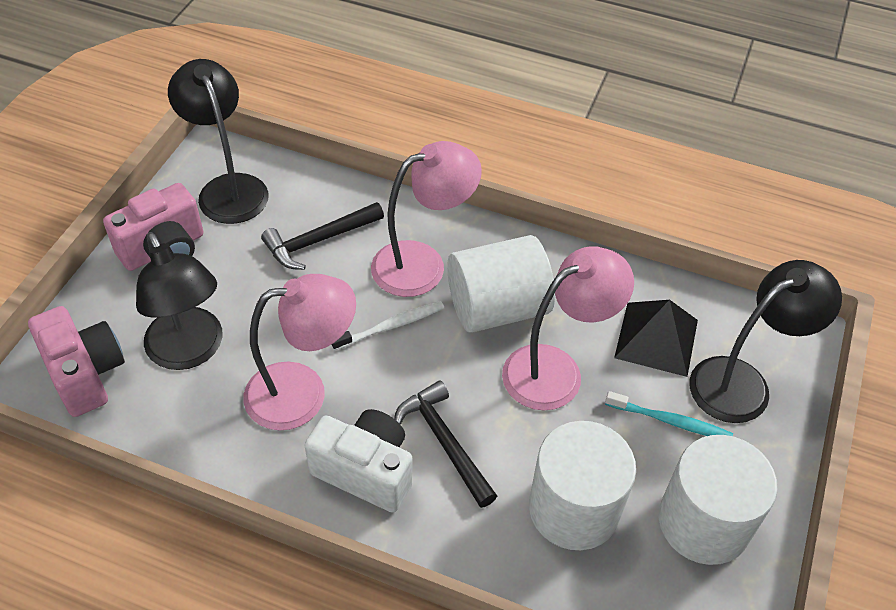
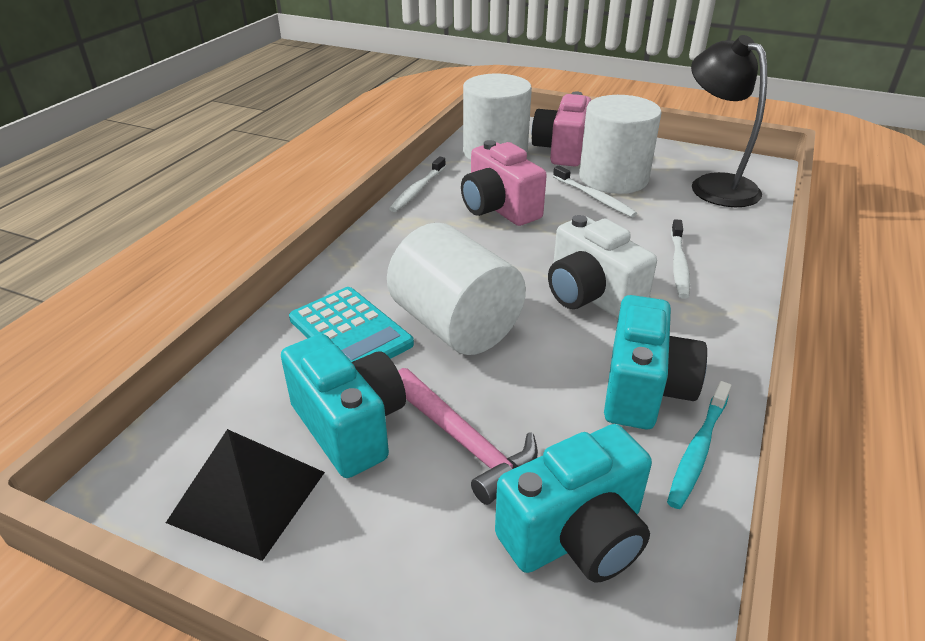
black hammer: [261,202,384,270] [394,380,497,508] = 2 -> none = 0
black lamp: [136,232,222,370] [168,59,269,224] [689,260,842,423] = 3 -> [691,35,767,207] = 1
pink hammer: none = 0 -> [398,368,538,505] = 1
pink lamp: [243,274,356,430] [371,141,482,297] [502,246,634,411] = 3 -> none = 0
turquoise calculator: none = 0 -> [289,287,414,362] = 1
turquoise camera: none = 0 -> [281,334,406,478] [495,424,652,582] [604,295,707,429] = 3
white toothbrush: [331,301,444,351] = 1 -> [389,157,446,212] [553,166,637,217] [671,219,690,299] = 3

